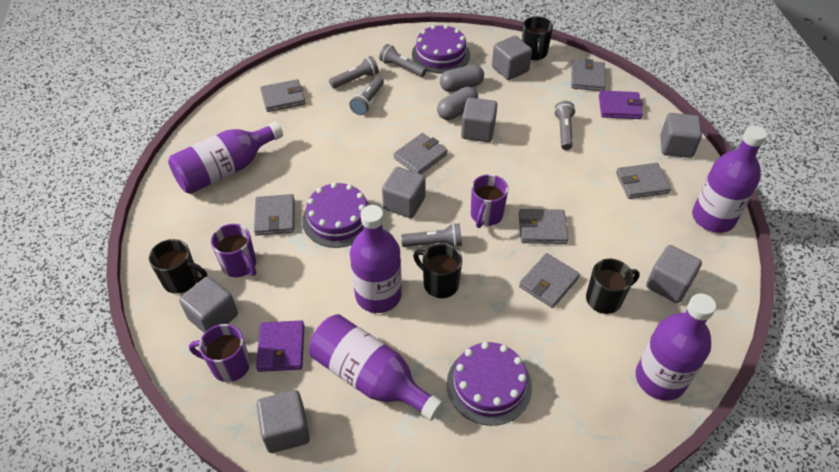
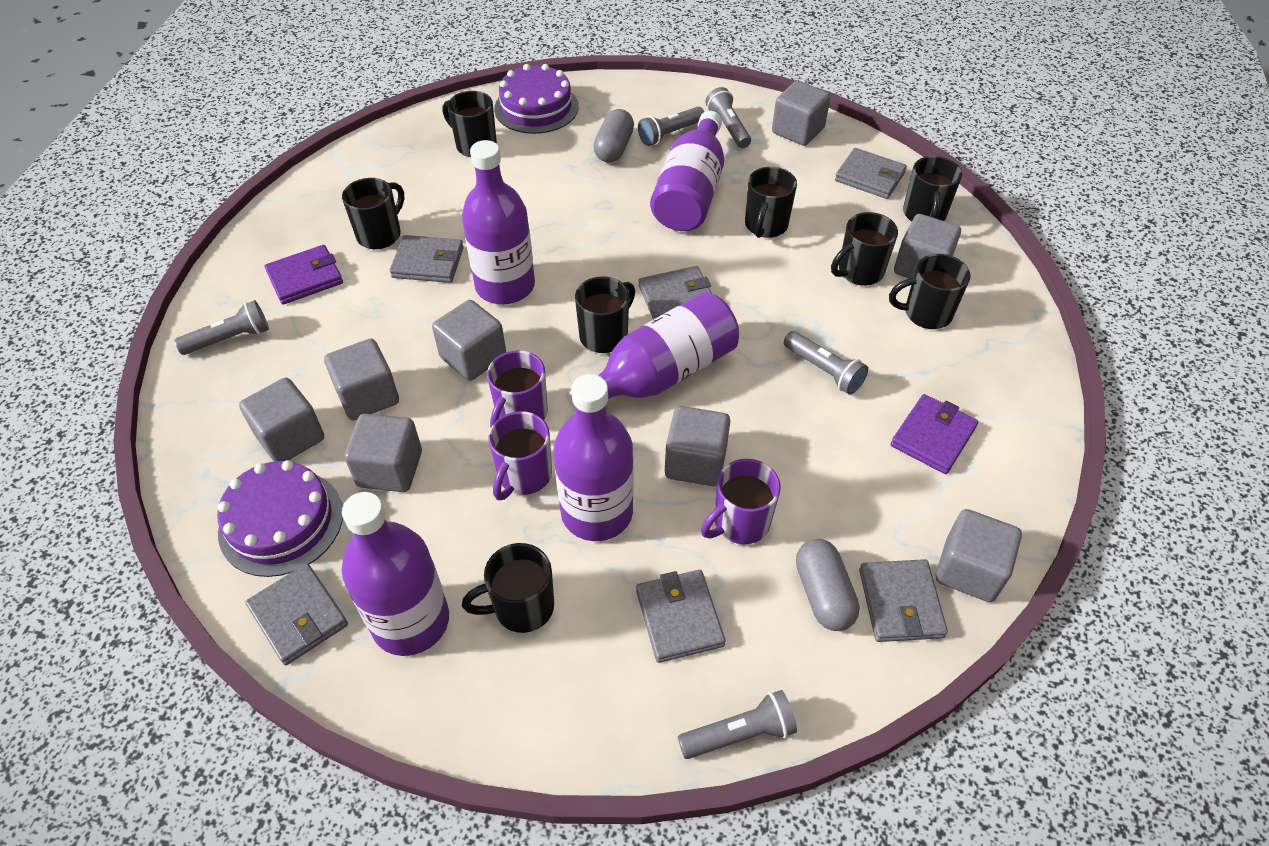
black mug: [149,239,207,294] [413,244,462,298] [522,16,553,60] [586,259,640,314] = 4 -> [342,178,404,249] [443,91,497,157] [462,543,554,633] [575,276,635,353] [745,167,797,238] [831,212,898,286] [889,254,970,329] [903,156,962,222] = 8
grey cube: [179,276,238,333] [256,390,310,453] [382,167,426,218] [461,97,497,142] [492,36,532,80] [646,245,702,303] [660,113,702,158] = 7 -> [239,378,324,462] [324,339,399,421] [344,414,422,492] [432,300,506,381] [665,406,730,486] [772,81,831,146] [894,214,961,278] [936,509,1022,602] = 8
grey wallet: [254,194,294,236] [260,79,305,112] [394,133,448,174] [519,209,568,244] [519,253,580,308] [571,59,605,91] [616,163,671,199] = 7 -> [245,563,348,665] [390,235,464,283] [636,570,726,663] [639,266,711,319] [835,148,907,199] [859,559,948,642] = 6
purple cake: [302,182,370,248] [412,24,470,73] [447,342,532,426] = 3 -> [217,460,343,577] [494,64,579,134] = 2

